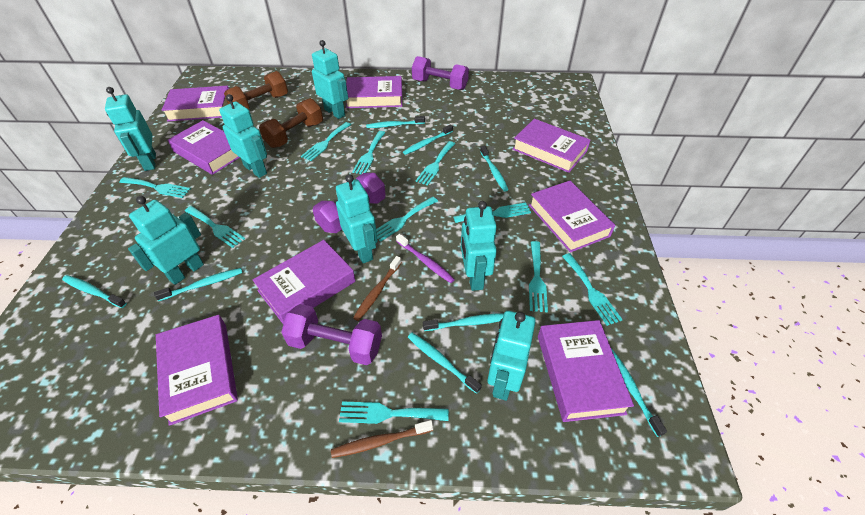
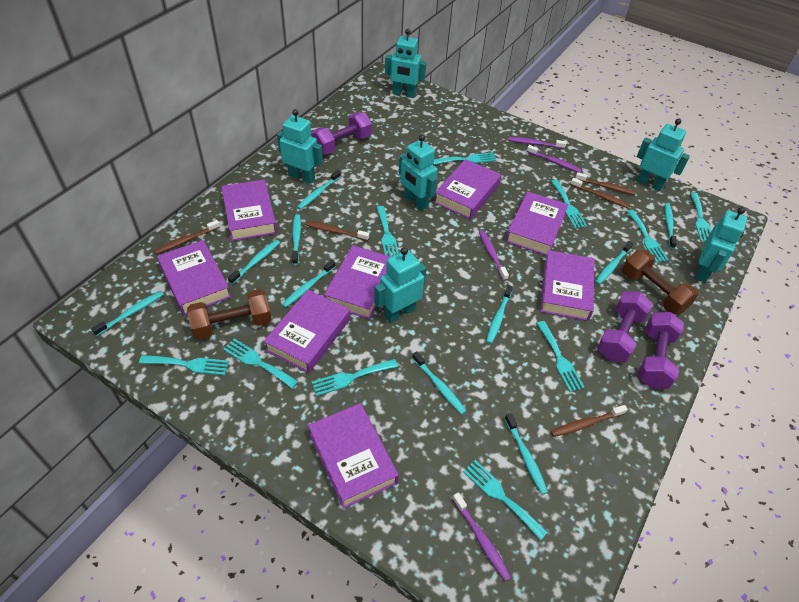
brown toothbrush: [331,420,433,458] [353,256,402,321] = 2 -> [154,220,220,254] [305,221,369,241] [551,405,627,437] [570,178,630,208] [575,172,636,195] = 5
purple toothbrush: [396,234,455,283] = 1 -> [453,492,512,582] [479,230,509,281] [508,137,566,149] [527,145,582,173] = 4
turquoise robot: [105,87,156,171] [128,196,204,285] [219,94,267,178] [312,40,348,119] [336,174,378,263] [461,201,497,291] [487,311,536,401] = 7 -> [277,109,323,184] [374,247,426,323] [385,29,427,98] [398,135,438,211] [637,118,690,191] [695,207,747,283] = 6
turquoise toothbrush: [62,275,127,308] [154,268,242,301] [366,116,425,128] [403,125,453,155] [408,333,482,394] [423,313,504,331] [480,146,508,192] [611,348,667,437] = 8 -> [91,291,164,336] [228,240,280,284] [282,260,336,308] [292,214,301,265] [297,170,341,210] [412,351,466,414] [486,285,513,344] [505,413,548,495] [595,241,633,285] [665,203,677,249] = 10

